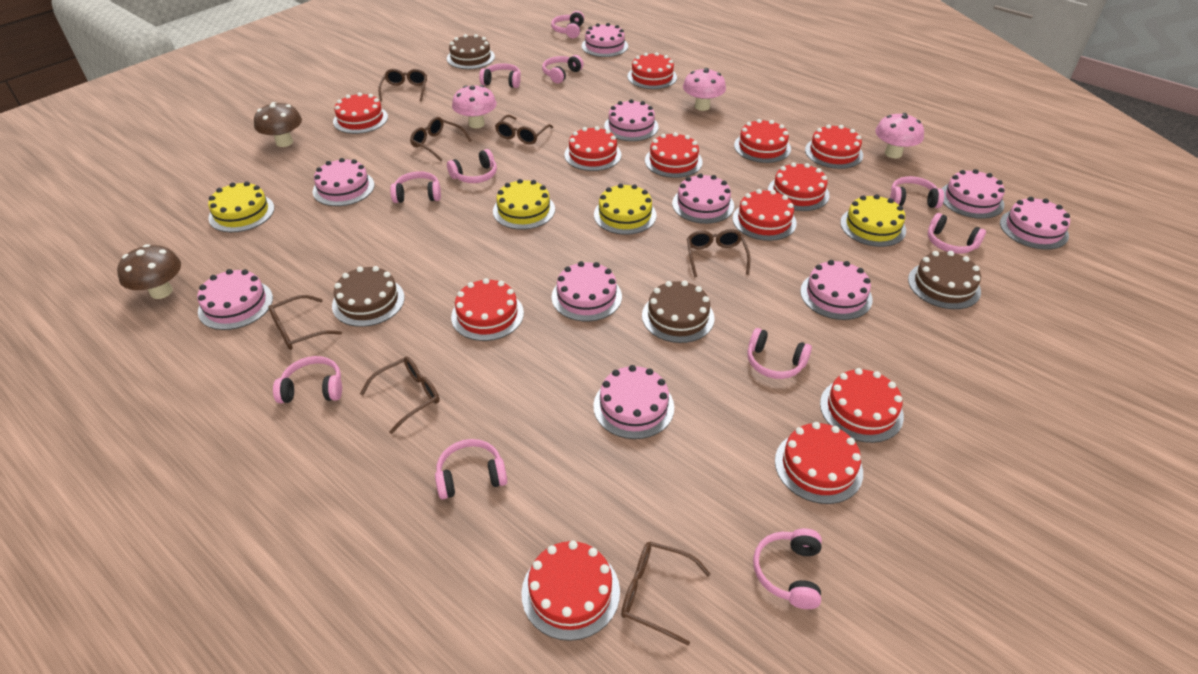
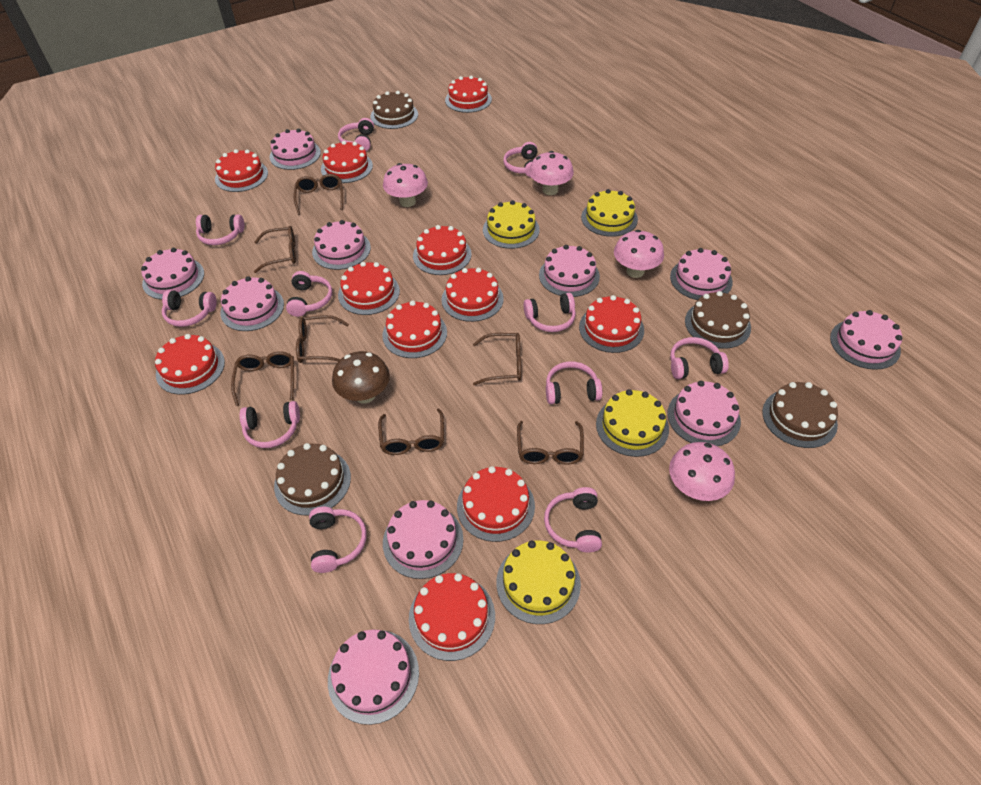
brown mushroom: [117,244,181,299] [254,102,302,147] = 2 -> [332,351,390,404] = 1
pink mushroom: [452,85,497,128] [683,68,726,111] [875,113,924,159] = 3 -> [383,163,428,207] [529,151,574,195] [614,230,664,278] [669,442,735,501] = 4
red cake: [333,92,388,134] [451,278,524,341] [521,541,620,641] [564,126,621,171] [627,52,677,89] [645,132,703,178] [733,189,797,241] [734,119,791,163] [768,162,830,211] [775,422,863,504] [805,124,863,169] [820,368,904,443] = 12 -> [155,334,225,394] [215,149,268,192] [321,141,373,183] [338,262,400,315] [382,301,447,358] [409,573,495,661] [413,225,472,275] [441,268,504,322] [445,76,492,113] [457,466,535,542] [579,295,644,353] = 11

